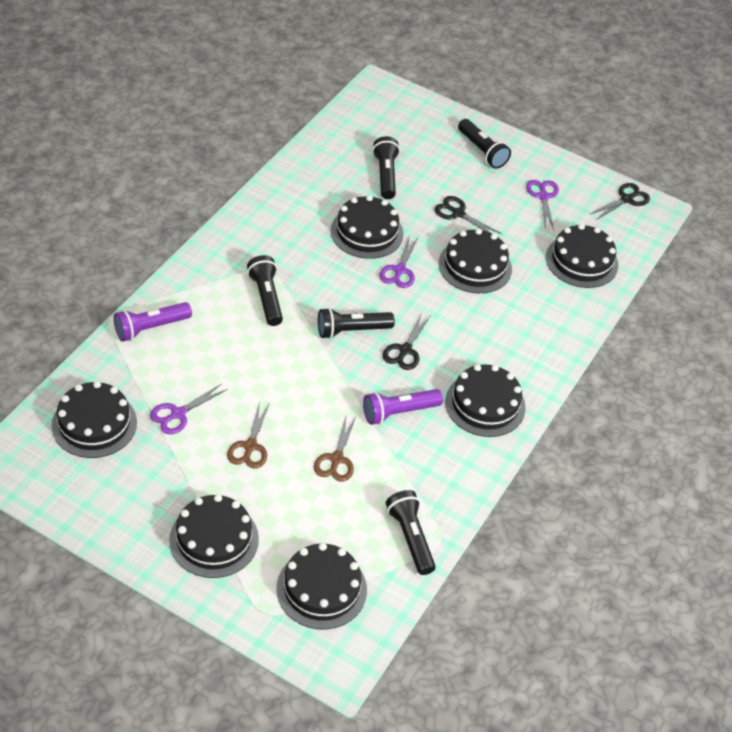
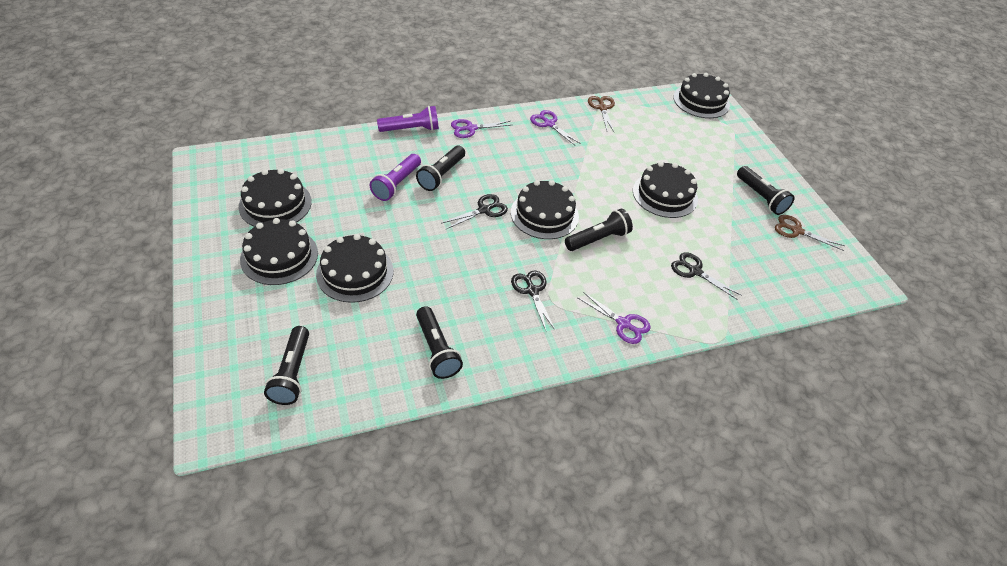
black cake: [52,381,137,458] [169,494,259,578] [277,543,367,629] [331,195,403,259] [438,229,512,293] [445,364,526,437] [546,224,618,288] = 7 -> [239,169,312,227] [240,218,318,285] [316,234,393,303] [511,180,579,239] [633,162,698,218] [673,73,730,118] = 6

